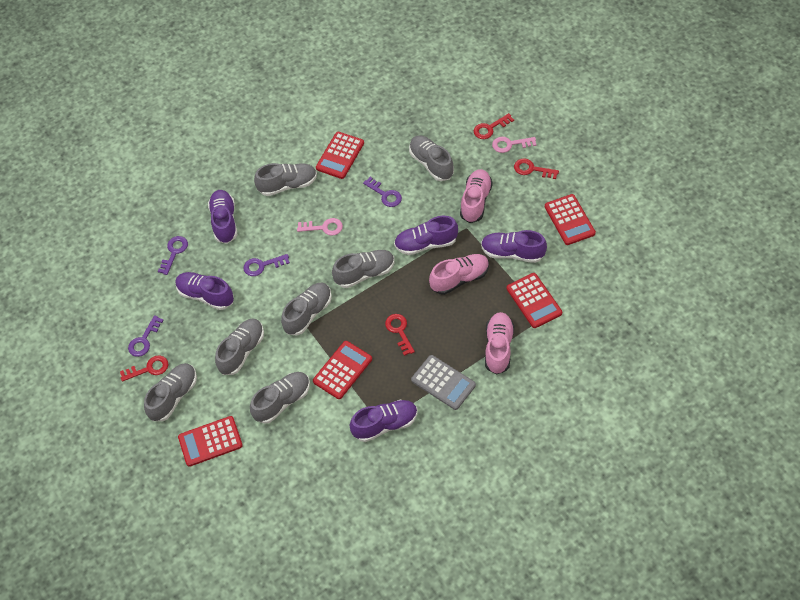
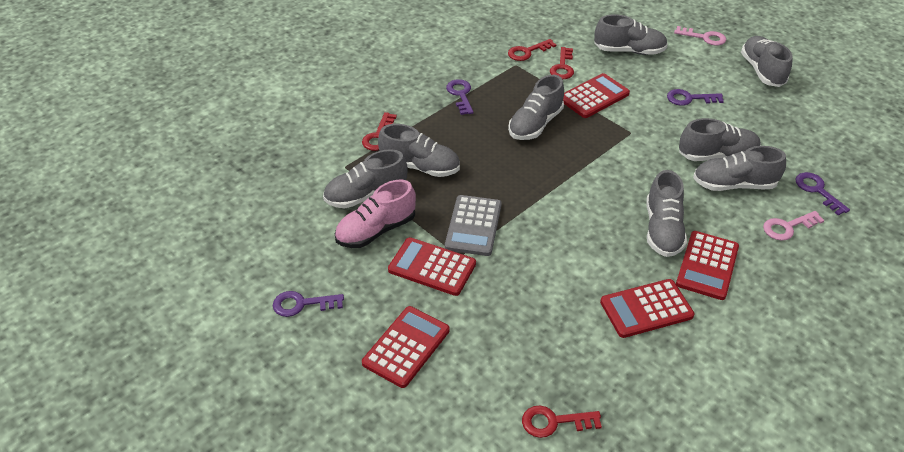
grey shoe: [144,363,197,421] [215,318,264,375] [250,372,310,424] [254,163,317,196] [281,283,332,335] [332,250,394,288] [409,136,454,181] = 7 -> [323,149,408,209] [378,124,460,177] [508,75,564,140] [594,14,668,55] [646,170,687,257] [679,118,761,161] [693,146,786,191] [741,36,793,87] = 8
pink shoe: [429,254,489,295] [460,169,493,223] [485,312,514,375] = 3 -> [335,180,416,248] = 1
purple shoe: [175,272,234,310] [208,190,237,244] [350,400,417,442] [394,216,458,255] [481,230,547,263] = 5 -> none = 0

